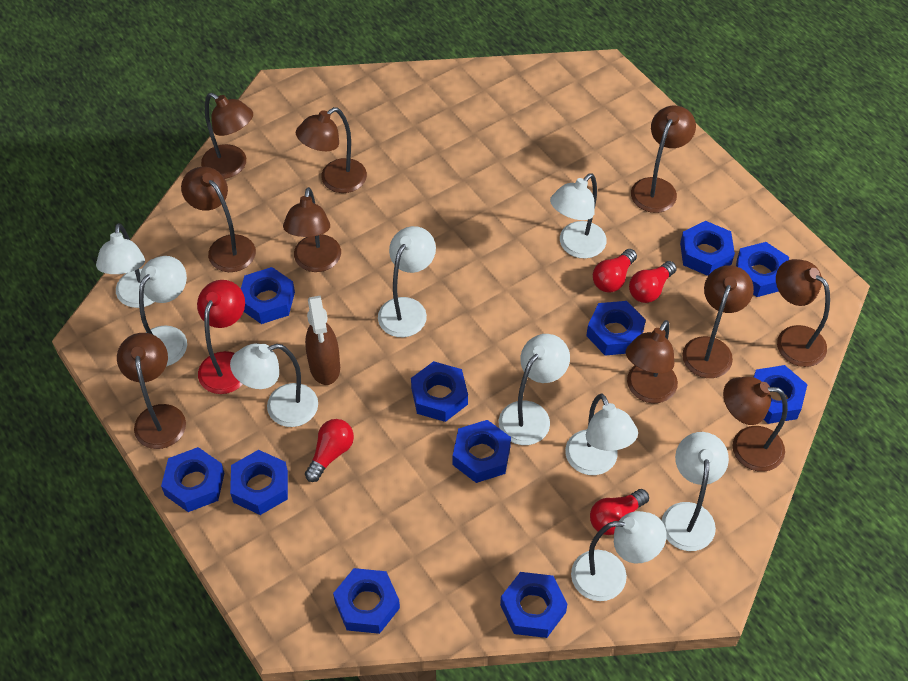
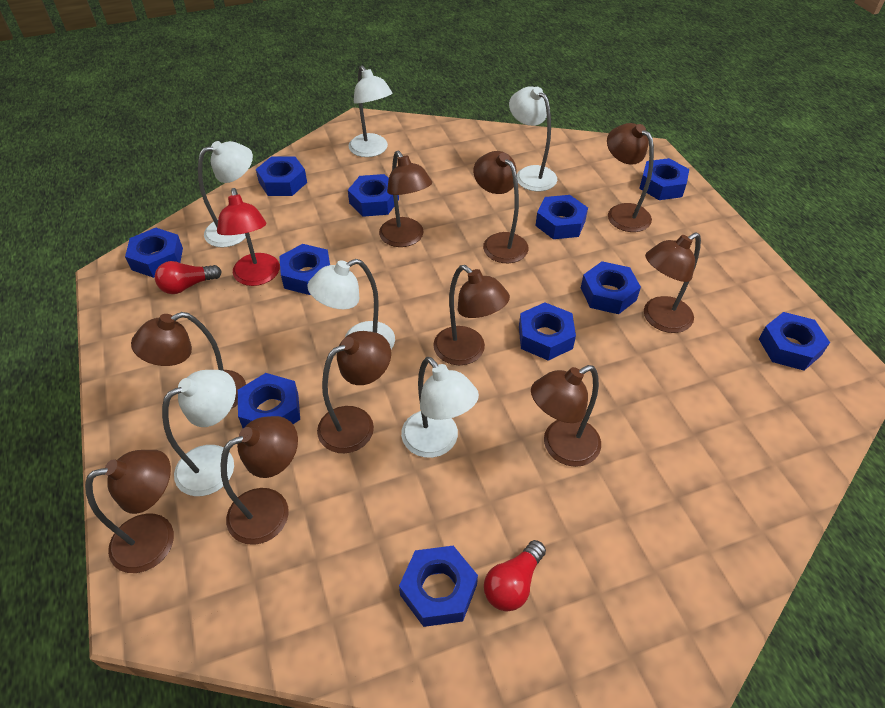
brown spray bottle: [305,296,340,385] = 1 -> none = 0
red light bulb: [305,419,354,482] [590,489,649,535] [593,249,637,293] [629,261,677,303] = 4 -> [155,261,222,294] [484,540,546,612] = 2
white lamp: [96,223,154,308] [139,256,187,367] [230,343,318,427] [378,226,436,337] [499,334,570,445] [550,173,607,259] [565,394,638,475] [571,511,667,601] [662,432,729,551] = 9 -> [162,370,236,496] [198,141,253,248] [307,259,395,349] [349,65,392,157] [401,357,479,458] [509,86,557,192] = 6

